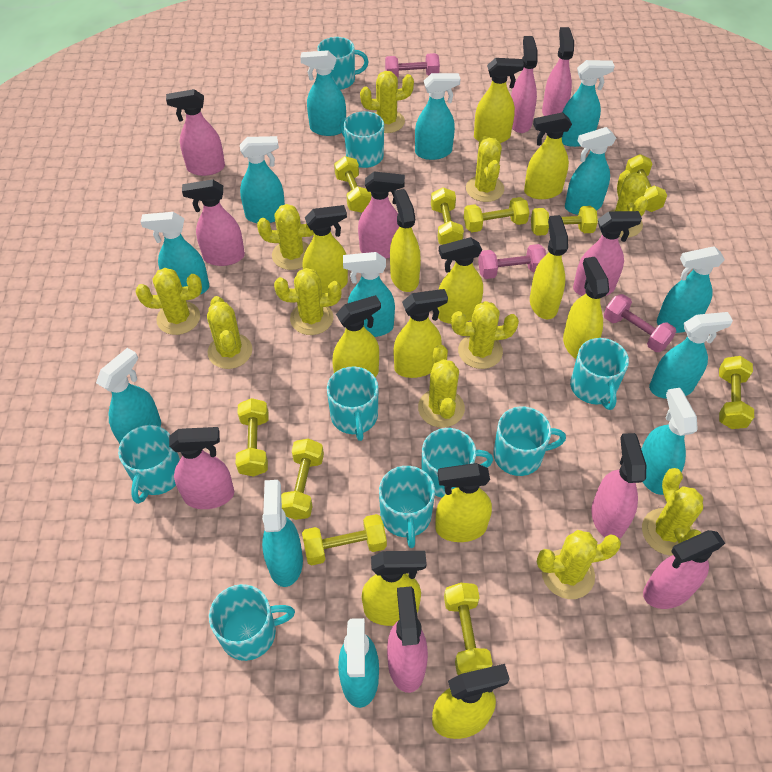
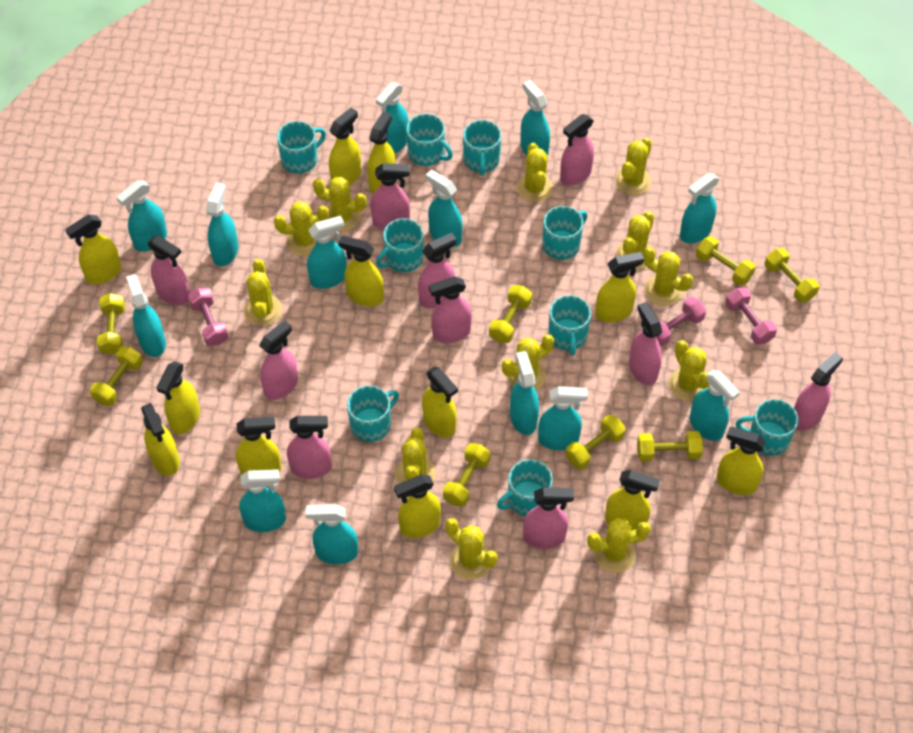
yellow cactus: [136,268,202,335] [207,296,252,369] [257,204,314,270] [274,268,342,335] [360,71,414,133] [418,345,465,428] [451,301,519,369] [466,136,504,202] [537,530,621,599] [611,170,648,238] [642,468,703,556] = 11 -> [244,259,282,326] [274,201,329,256] [313,177,367,232] [395,427,436,484] [445,518,498,580] [502,334,554,390] [517,142,553,202] [587,518,651,573] [615,137,652,195] [616,211,654,270] [643,247,693,306] [669,340,709,402] = 12
yellow dumbbell: [235,398,269,477] [281,438,324,520] [302,514,387,565] [334,156,372,213] [431,187,464,245] [444,583,492,675] [464,197,530,232] [531,206,598,236] [625,154,667,212] [719,356,754,429] = 10 -> [90,346,143,406] [97,293,125,355] [443,443,491,507] [489,285,532,343] [565,414,626,470] [637,431,703,462] [696,236,756,286] [765,248,819,302] = 8

